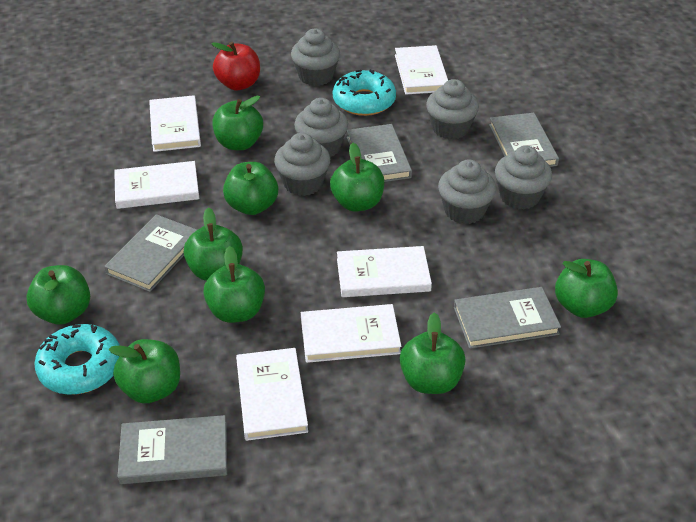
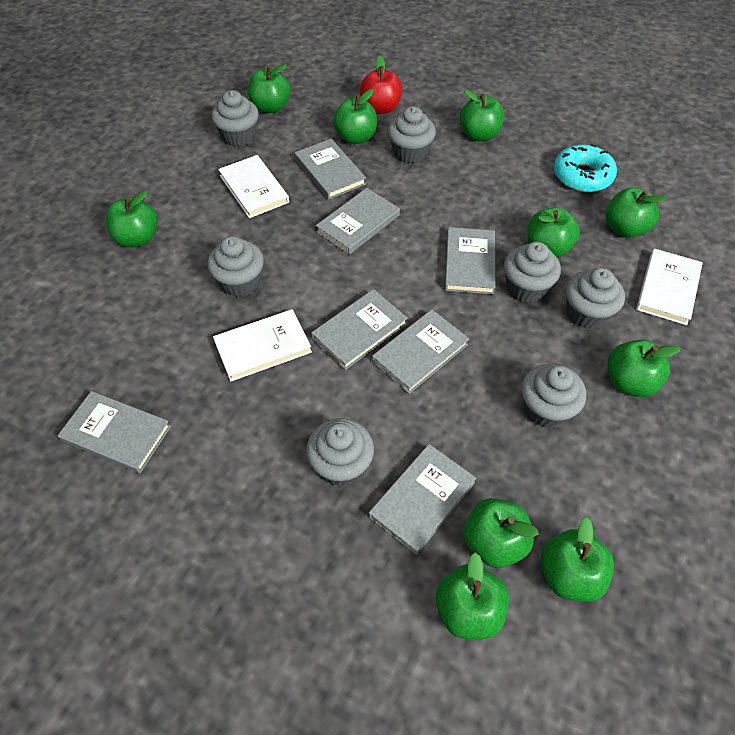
green apple: [26,265,90,325] [109,339,180,404] [184,208,243,281] [203,246,265,323] [212,96,263,150] [223,162,278,215] [330,143,384,212] [400,312,466,394] [555,259,618,318] = 9 -> [105,190,158,247] [248,64,291,113] [332,89,377,144] [436,553,509,639] [459,89,505,141] [464,498,539,568] [527,207,580,257] [541,517,614,602] [606,188,667,238] [608,340,681,397] = 10
grey book: [104,214,197,292] [117,415,227,484] [347,124,412,182] [454,287,561,349] [489,113,559,167] = 5 -> [58,391,171,473] [295,139,366,200] [311,289,408,370] [316,188,400,255] [369,444,476,555] [372,309,469,394] [445,227,495,295] = 7
grey cupcake: [274,133,330,196] [291,29,340,86] [294,98,348,158] [426,79,479,139] [438,159,496,224] [495,146,552,210] = 6 -> [207,236,264,297] [212,90,259,147] [306,418,374,486] [388,106,436,164] [504,242,561,302] [522,364,586,428] [566,268,625,329] = 7
turquoise donut: [34,324,120,395] [333,69,396,116] = 2 -> [554,144,617,192] = 1
white book: [114,161,199,209] [149,95,201,152] [236,348,308,441] [301,304,401,363] [337,246,432,297] [395,45,448,95] = 6 -> [213,309,312,381] [218,155,289,218] [636,249,703,325] = 3

